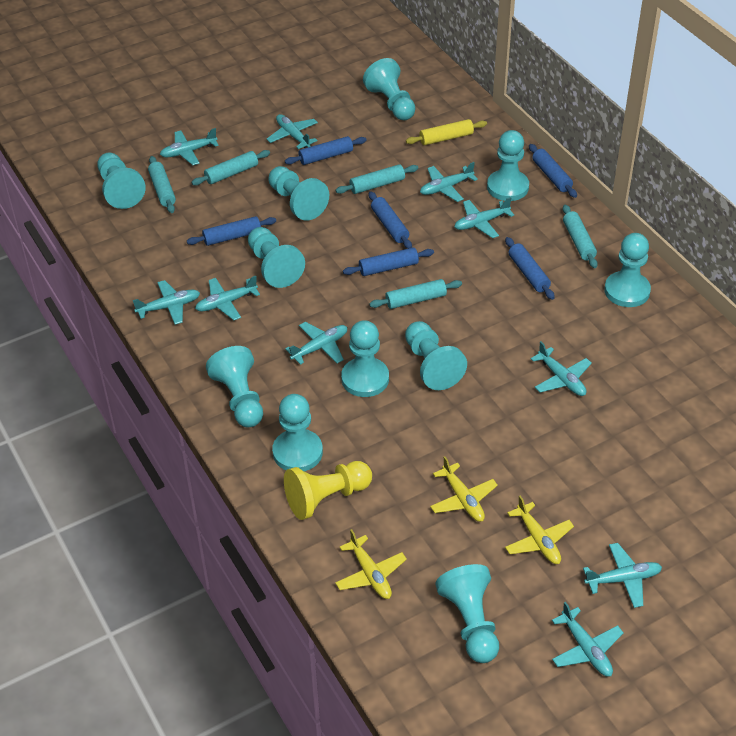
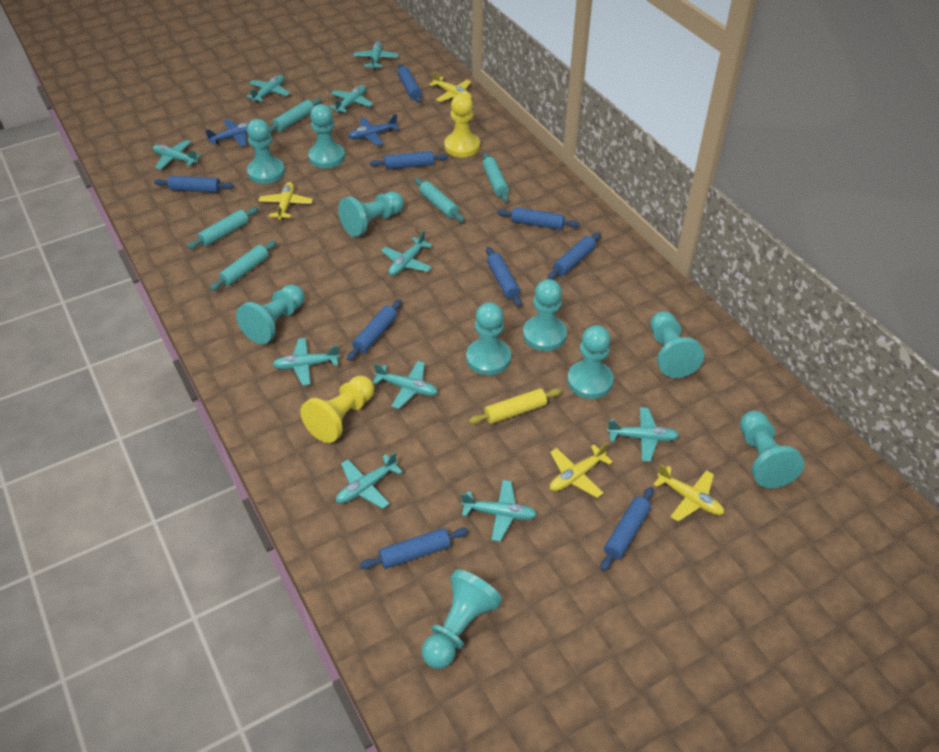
blue plane: none = 0 -> [205,119,249,147] [348,114,399,146] = 2
blue rolling pin: [187,216,276,246] [285,136,366,165] [343,248,434,276] [369,191,412,249] [505,237,555,300] [529,144,577,198] = 6 -> [154,176,234,193] [347,299,402,361] [360,528,468,569] [370,151,448,169] [398,64,422,103] [486,247,522,307] [497,207,580,230] [548,232,601,280] [601,487,654,571] = 9
turquoise pawn: [97,152,146,209] [206,346,263,427] [248,227,305,288] [268,166,329,221] [272,394,323,471] [341,320,389,397] [363,58,415,120] [405,321,467,390] [435,564,499,663] [487,130,529,201] [604,233,651,307] = 11 -> [236,284,305,344] [247,119,285,184] [308,104,345,168] [338,192,404,237] [422,570,502,669] [466,302,511,375] [523,279,567,351] [567,325,614,399] [650,311,704,378] [740,411,804,488] = 10
yellow pawn: [284,461,372,520] = 1 -> [300,376,374,443] [444,94,480,157] = 2
yellow plane: [335,529,407,599] [430,456,498,522] [505,495,574,564] = 3 -> [258,182,313,220] [429,71,472,102] [550,442,613,498] [653,465,725,521] = 4

